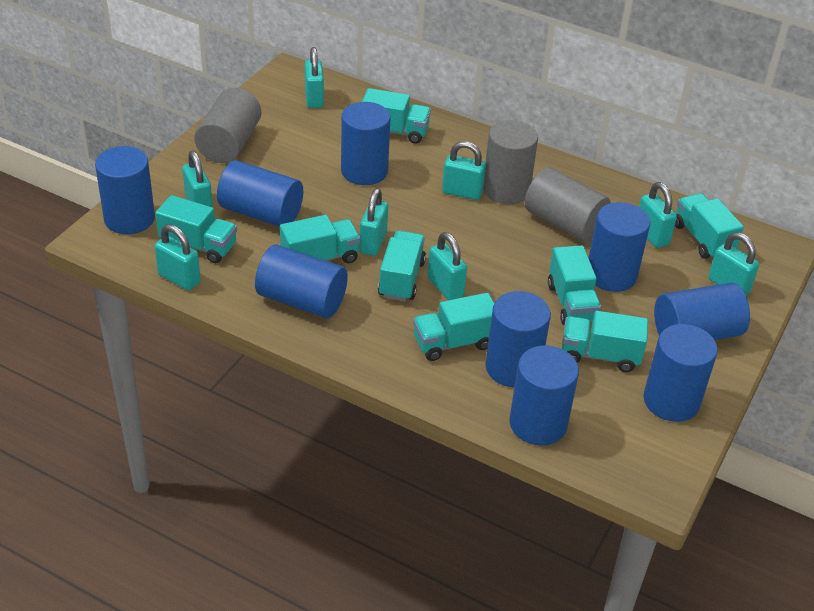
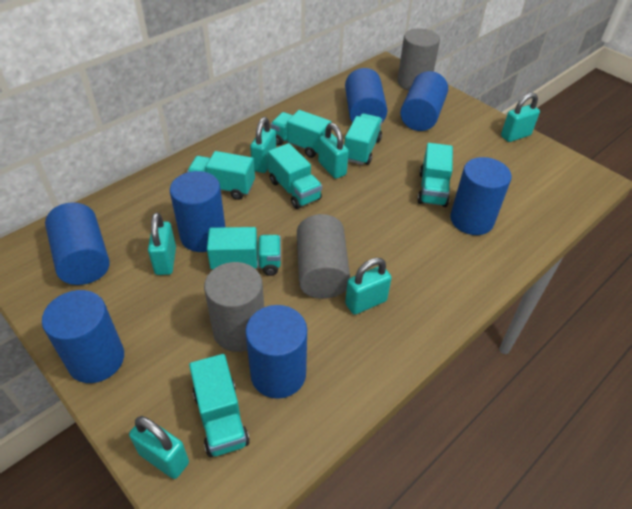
blue cylinder: [95,146,155,234] [217,160,303,227] [255,245,348,318] [341,102,391,185] [485,291,551,387] [509,345,579,446] [589,202,650,292] [643,324,718,422] [654,282,750,340] = 9 -> [42,290,124,383] [45,203,110,285] [170,171,225,252] [245,305,307,399] [345,68,387,123] [400,71,448,131] [450,157,512,235] = 7
turquoise padlock: [155,224,201,291] [182,151,213,208] [305,47,324,108] [359,188,388,256] [427,232,467,300] [442,141,486,200] [639,182,677,248] [708,232,759,295] = 8 -> [129,416,189,479] [148,212,176,275] [250,117,276,173] [318,123,349,179] [345,258,392,315] [501,93,540,142] = 6
turquoise truck: [155,195,237,263] [280,215,361,263] [362,88,431,144] [378,231,426,301] [413,293,494,361] [548,245,601,325] [562,311,648,372] [675,193,744,259] = 8 -> [187,151,255,200] [189,354,250,457] [207,227,281,276] [268,143,322,209] [271,110,332,158] [344,113,382,165] [417,143,453,207] = 7

